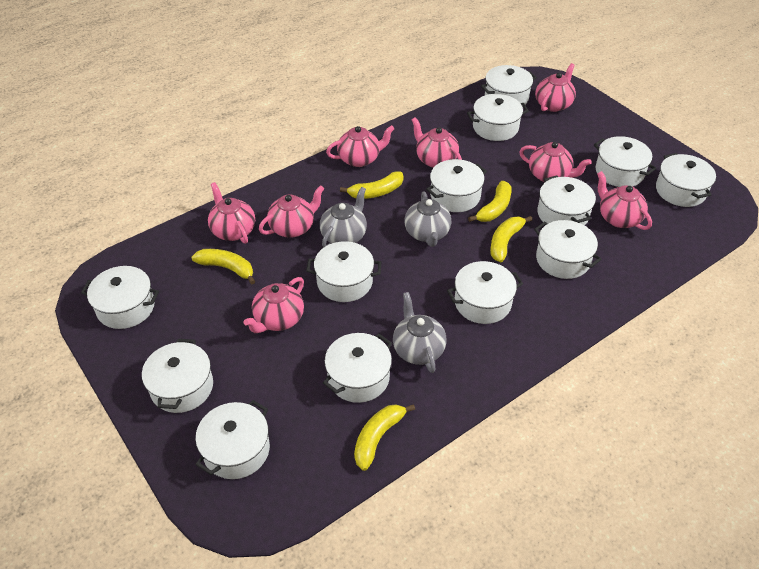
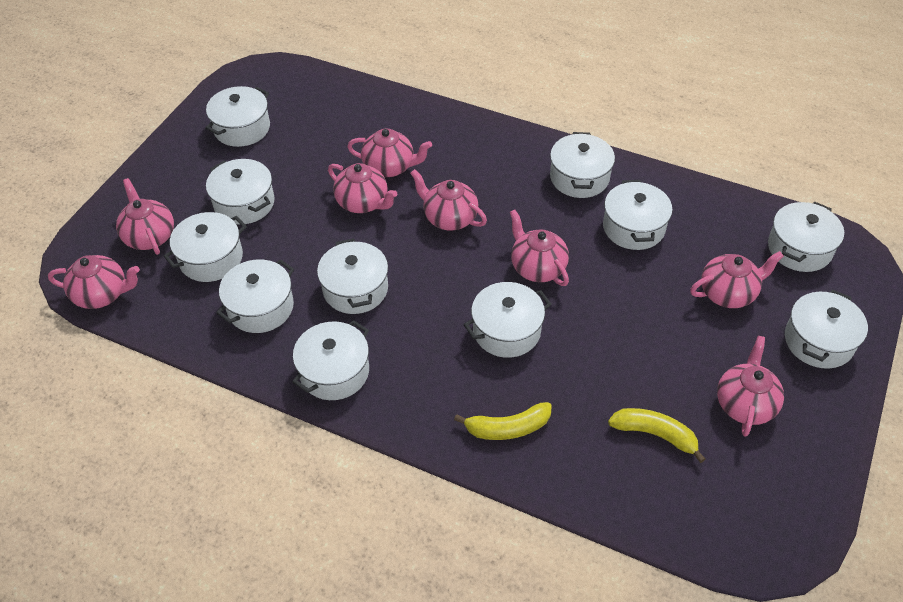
grey teapot: [320,187,367,248] [393,292,446,373] [404,191,451,247] = 3 -> none = 0
white pot: [81,266,159,329] [142,339,213,413] [195,400,270,479] [306,241,381,302] [323,333,392,403] [426,159,487,212] [447,261,523,324] [467,94,529,141] [481,65,537,107] [534,220,601,279] [538,175,596,226] [594,136,656,187] [656,153,716,207] = 13 -> [164,212,247,282] [205,86,270,147] [206,159,275,225] [216,259,294,333] [292,320,369,400] [317,238,388,314] [464,282,551,358] [550,132,615,198] [603,180,673,250] [768,201,844,272] [785,289,868,369] = 11
yellow banana: [192,249,255,284] [340,171,404,199] [354,404,415,471] [468,181,512,222] [490,216,532,262] = 5 -> [454,402,552,440] [608,408,706,463] = 2

